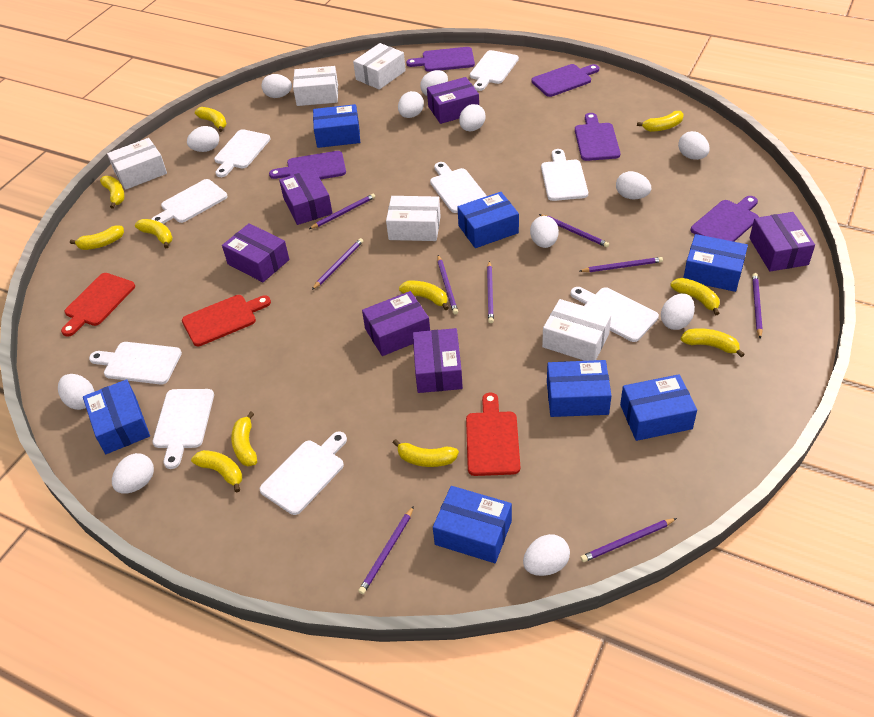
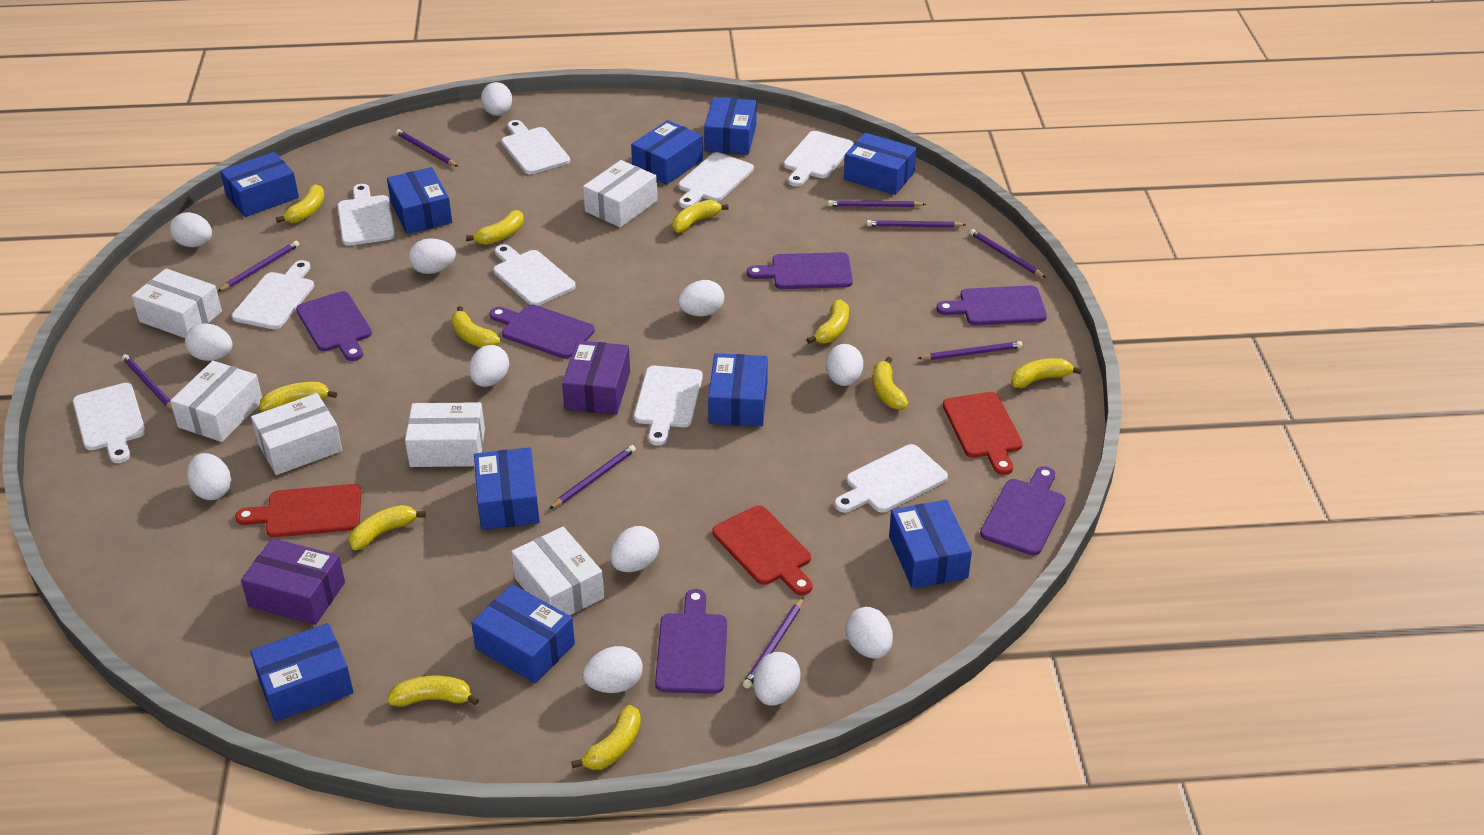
blue box: [83,379,150,454] [313,104,360,148] [433,486,512,563] [457,192,519,248] [547,360,612,417] [620,374,697,441] [683,234,748,292] = 7 -> [220,152,299,217] [250,623,354,722] [387,167,452,234] [471,584,575,683] [474,447,540,530] [631,120,703,185] [704,97,757,155] [708,353,768,427] [844,133,916,195] [889,500,972,589] = 10
purple box: [222,223,289,282] [279,169,333,225] [362,291,430,356] [413,328,463,393] [427,77,479,124] [750,212,815,272] = 6 -> [241,538,345,625] [562,340,630,415] = 2
purple cutting board: [269,151,346,179] [406,47,475,72] [532,64,599,97] [575,113,620,161] [691,196,759,242] = 5 -> [296,291,372,361] [490,304,595,359] [655,589,727,694] [747,252,853,289] [936,286,1047,325] [980,466,1066,556] = 6
white box: [107,138,167,190] [293,66,338,106] [353,43,406,90] [386,196,441,241] [542,299,611,361] = 5 -> [132,268,222,338] [170,361,262,442] [251,393,342,475] [405,402,485,467] [511,527,604,615] [583,160,658,228] = 6

